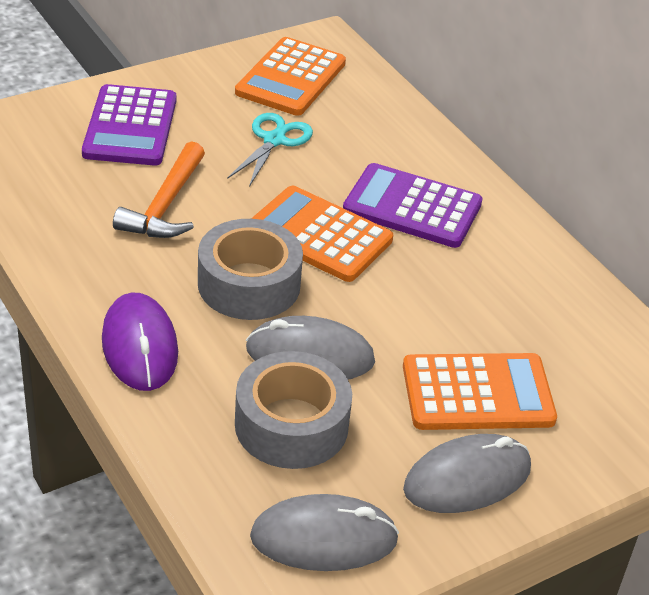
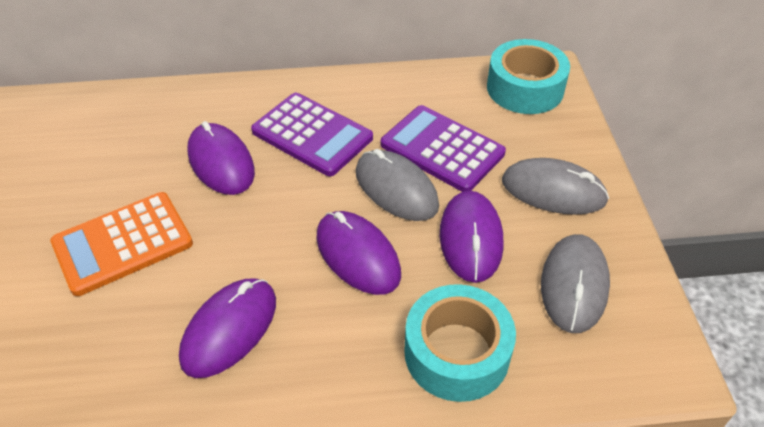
grey tape: [198,219,303,320] [235,351,352,469] = 2 -> none = 0
orange calculator: [235,37,346,116] [251,186,393,282] [403,353,557,430] = 3 -> [50,192,193,296] = 1
orange hammer: [113,141,205,238] = 1 -> none = 0
purple mouse: [102,292,178,391] = 1 -> [179,278,276,378] [187,121,255,195] [316,211,401,295] [440,191,504,283] = 4
turquoise scissors: [227,113,313,187] = 1 -> none = 0
turquoise tape: none = 0 -> [404,284,516,402] [487,39,570,114] = 2

